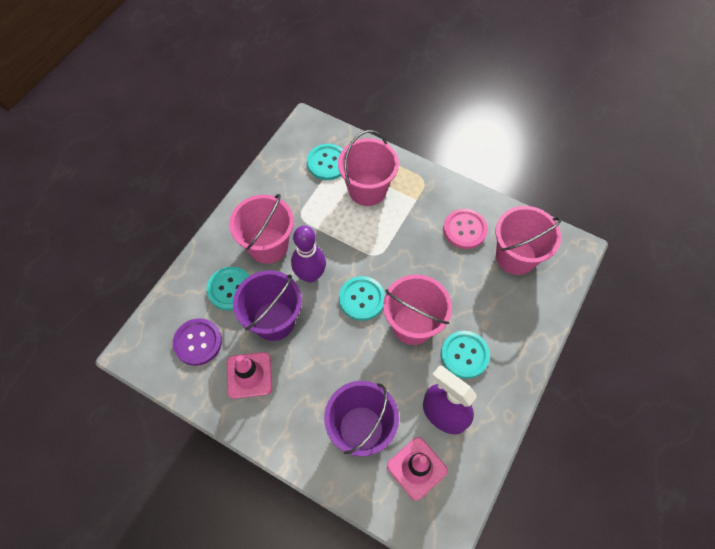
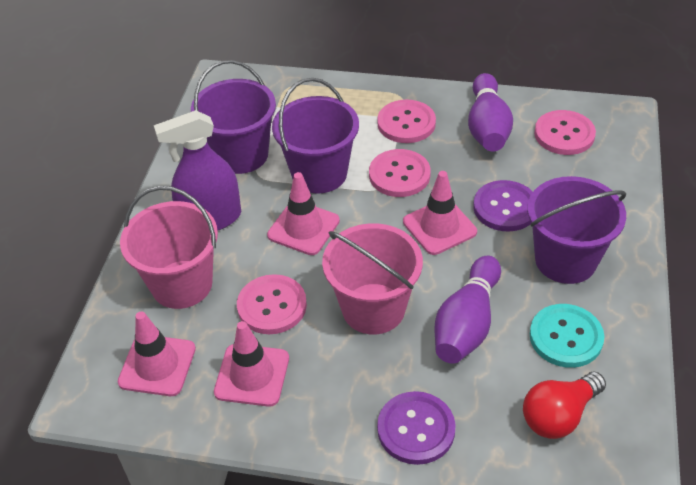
pink bucket: [229,194,294,264] [338,130,399,206] [383,274,452,345] [496,206,561,275] = 4 -> [120,186,218,309] [322,223,423,334] = 2
pink button: [443,209,488,249] = 1 -> [237,274,307,334] [369,149,431,197] [377,100,436,143] [534,110,596,155] = 4
pink traffic cone: [227,352,272,399] [387,437,448,501] = 2 -> [118,312,196,396] [214,321,289,407] [267,172,340,255] [403,171,477,255] = 4
purple bowling pin: [291,226,326,283] = 1 -> [435,256,501,364] [468,73,513,152] = 2
purple bucket: [233,270,302,341] [324,381,399,456] = 2 -> [191,60,276,174] [272,78,359,193] [527,176,626,284] = 3
purple button: [173,318,222,366] = 1 -> [377,391,456,465] [473,180,533,232] = 2
red light bulb: none = 0 -> [523,372,606,439] = 1
turquoise button: [207,267,250,310] [307,144,343,180] [339,276,385,321] [441,331,490,379] = 4 -> [530,304,604,368] = 1

